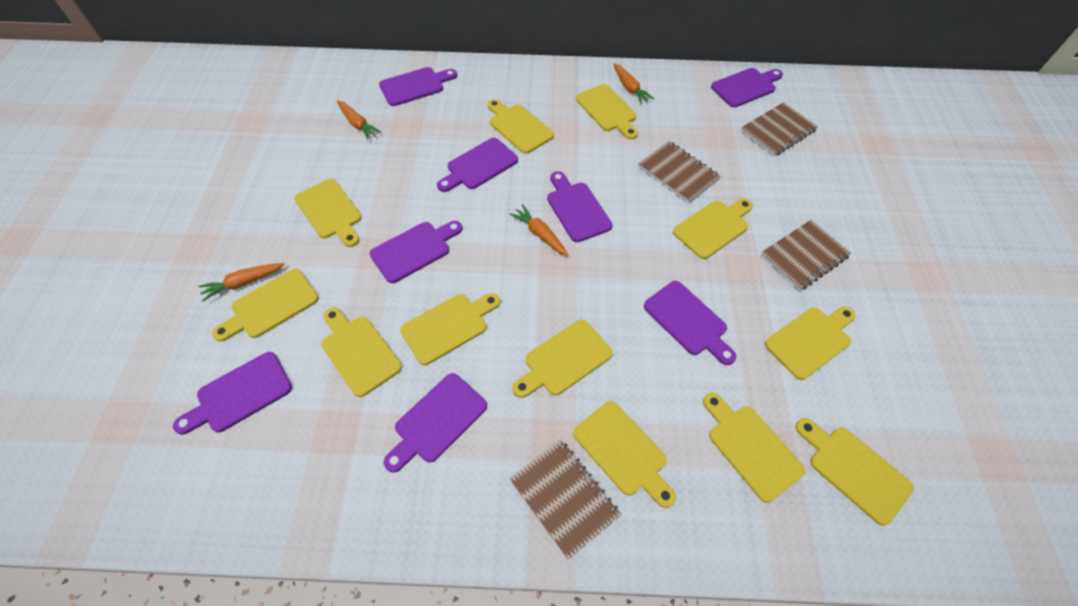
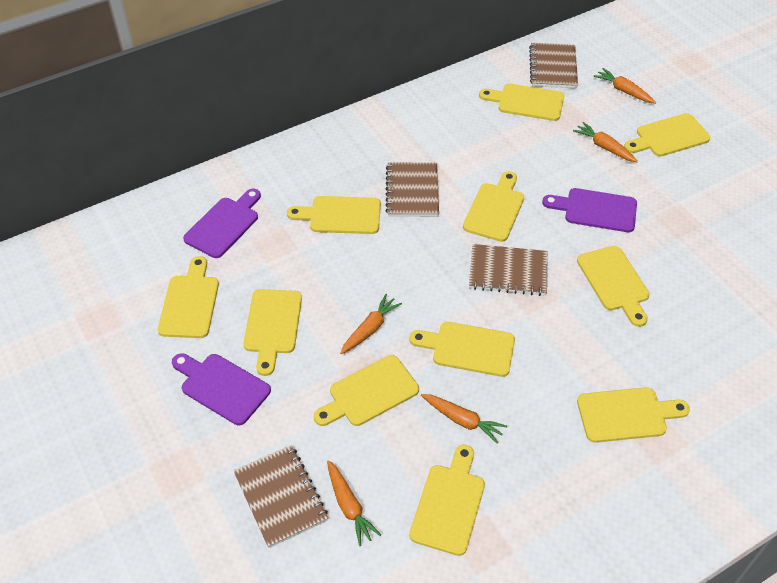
orange carrot: [198,263,285,302] [337,100,382,140] [509,204,568,256] [614,63,654,104] = 4 -> [327,460,381,546] [340,294,402,354] [421,394,507,444] [573,122,638,162] [594,68,656,104] = 5
purple cutting board: [173,352,292,435] [370,221,462,283] [379,67,457,106] [384,373,487,473] [437,138,518,192] [547,171,613,242] [644,281,736,365] [711,68,783,107] = 8 -> [172,353,271,425] [183,189,261,258] [542,188,637,232] = 3
yellow cutting board: [212,269,318,342] [294,179,361,247] [321,308,402,397] [400,293,500,365] [487,99,554,154] [512,320,612,398] [573,401,676,508] [576,84,638,140] [673,198,753,259] [703,393,805,503] [765,306,856,380] [796,418,914,526] = 12 -> [158,256,219,338] [243,289,302,376] [287,196,381,234] [314,355,419,426] [409,322,515,377] [409,445,485,556] [463,171,524,242] [479,83,564,121] [577,246,650,327] [577,387,690,443] [624,113,711,157] = 11

